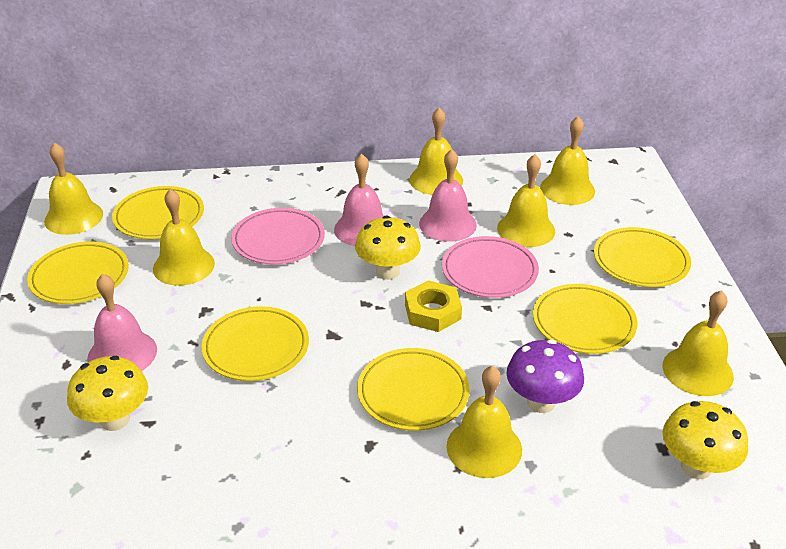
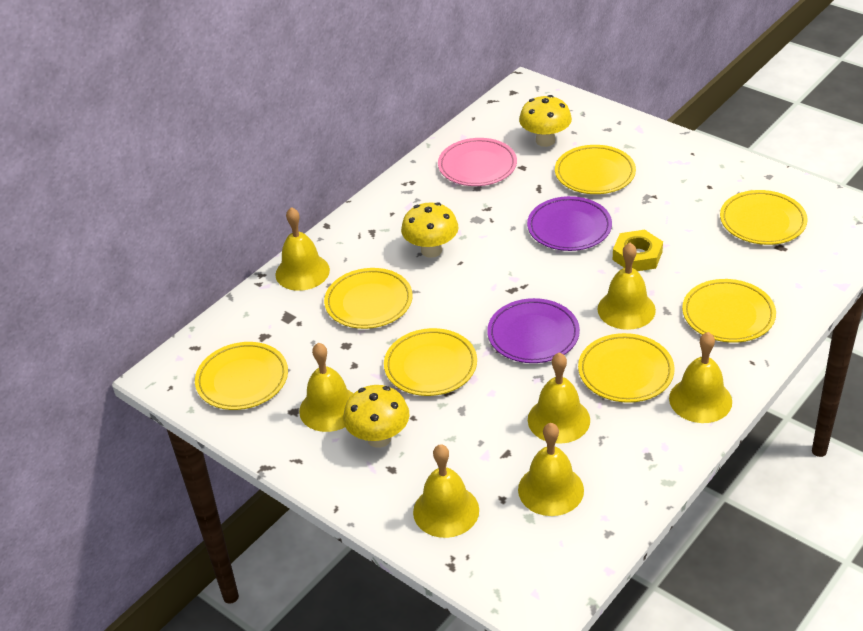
pink bell: [87,274,157,371] [334,154,383,246] [419,149,477,242] = 3 -> none = 0
pink plate: [231,208,325,264] [442,236,539,298] = 2 -> [438,138,517,186] = 1
purple mushroom: [506,340,584,413] = 1 -> none = 0
purple plate: none = 0 -> [487,298,580,363] [527,196,612,251] = 2
yellow plate: [27,242,129,304] [112,186,204,239] [201,306,309,381] [357,348,470,431] [533,284,637,354] [594,227,691,287] = 6 -> [195,342,288,410] [324,268,413,329] [384,328,477,396] [555,145,636,194] [578,333,675,403] [682,279,776,343] [720,190,808,245] = 7

